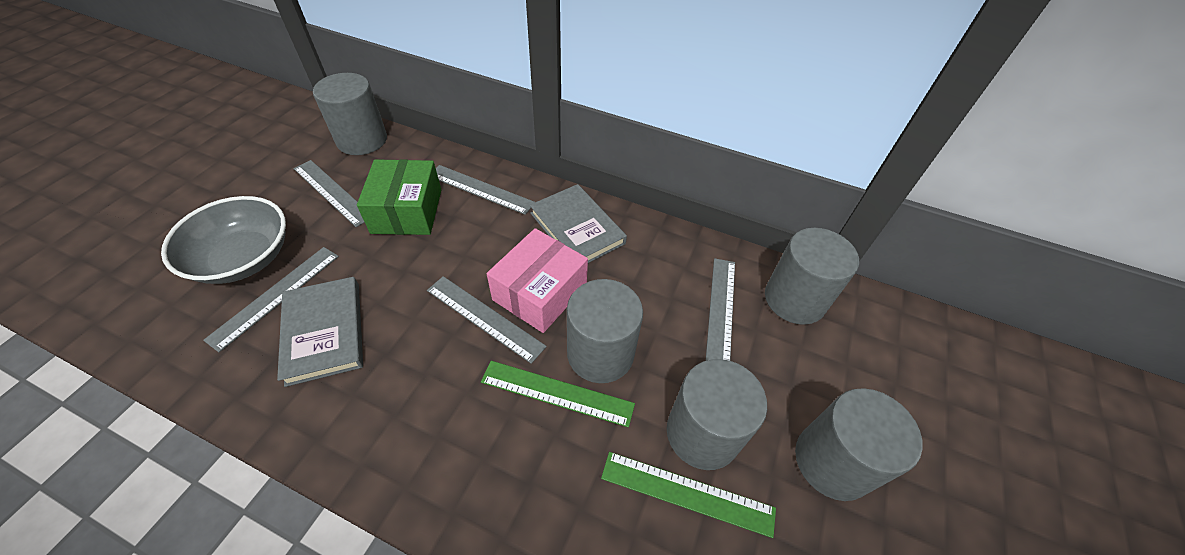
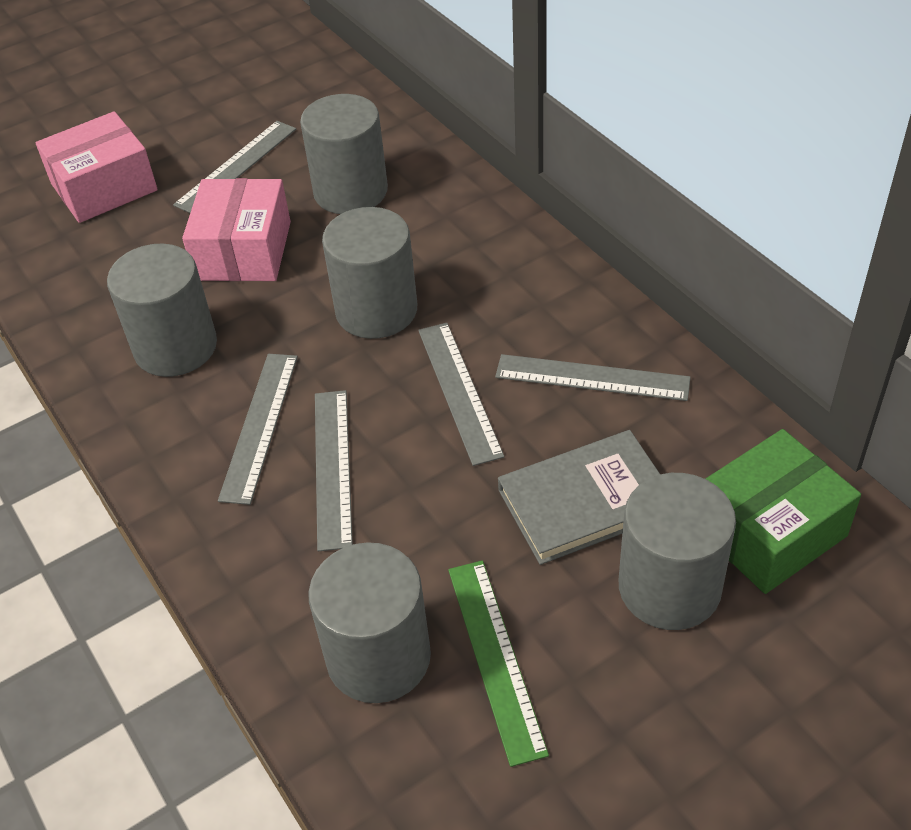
green ruler: [481,361,635,427] [601,452,776,538] = 2 -> [448,560,549,767] = 1
grey book: [277,277,363,387] [530,184,627,263] = 2 -> [498,430,660,565] = 1
grey bowl: [161,196,286,284] = 1 -> none = 0
pink box: [487,228,588,333] = 1 -> [36,111,158,223] [182,178,291,281] = 2

